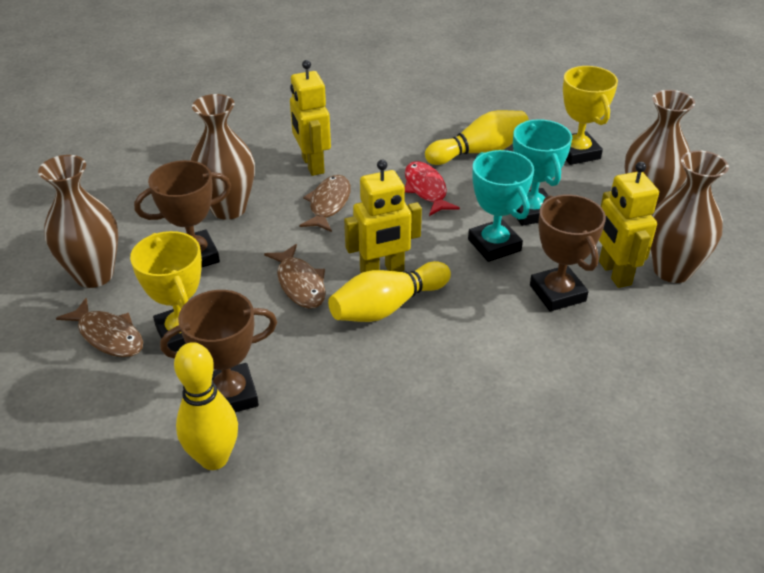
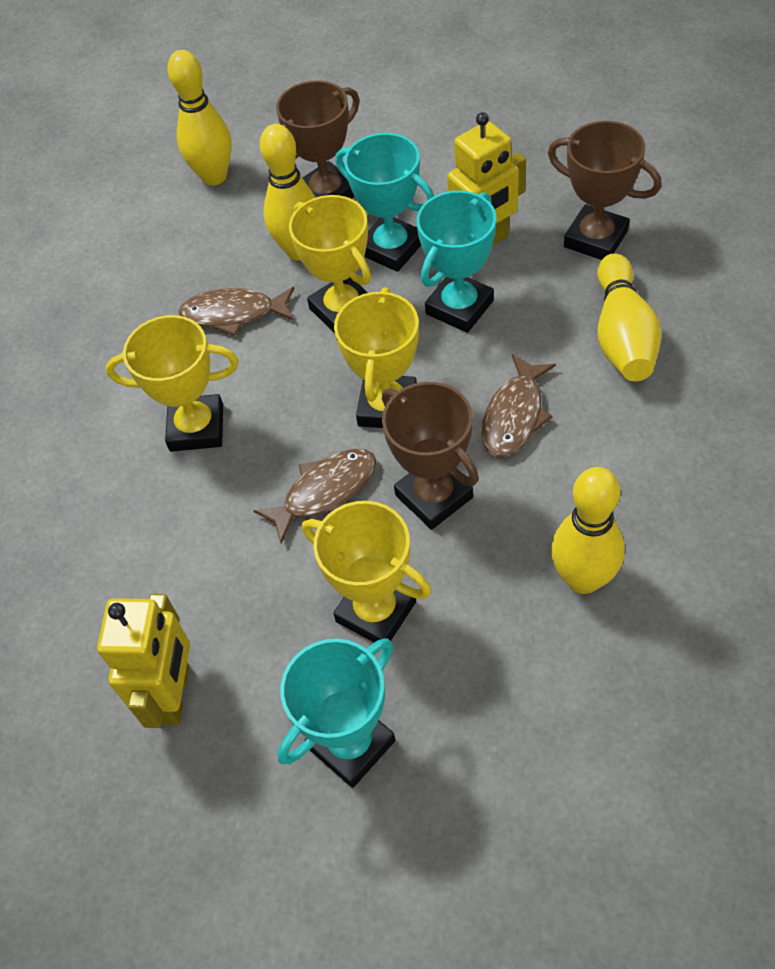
brown vase: [38,155,119,288] [190,94,255,220] [625,90,695,209] [651,150,729,283] = 4 -> none = 0
red fish: [405,161,460,216] = 1 -> none = 0
turquoise trophy: [468,150,534,262] [513,119,572,226] = 2 -> [277,638,395,788] [336,133,434,272] [417,191,496,333] = 3
yellow bowling pin: [174,342,238,470] [328,261,451,322] [425,110,529,165] = 3 -> [167,50,232,185] [260,124,316,260] [551,467,625,594] [597,253,661,381] = 4
yellow robot: [290,60,331,176] [344,160,422,273] [599,162,659,288] = 3 -> [97,594,190,728] [447,112,526,244] = 2
yellow trophy: [130,231,202,352] [563,66,618,165] = 2 -> [106,315,239,452] [289,195,371,333] [302,501,431,643] [334,287,419,428] = 4

